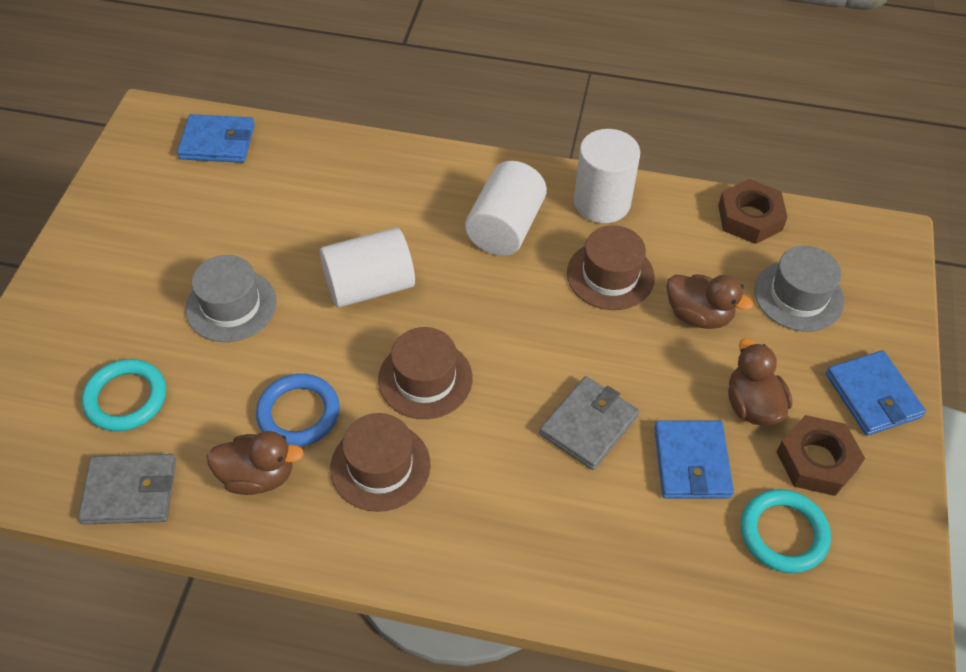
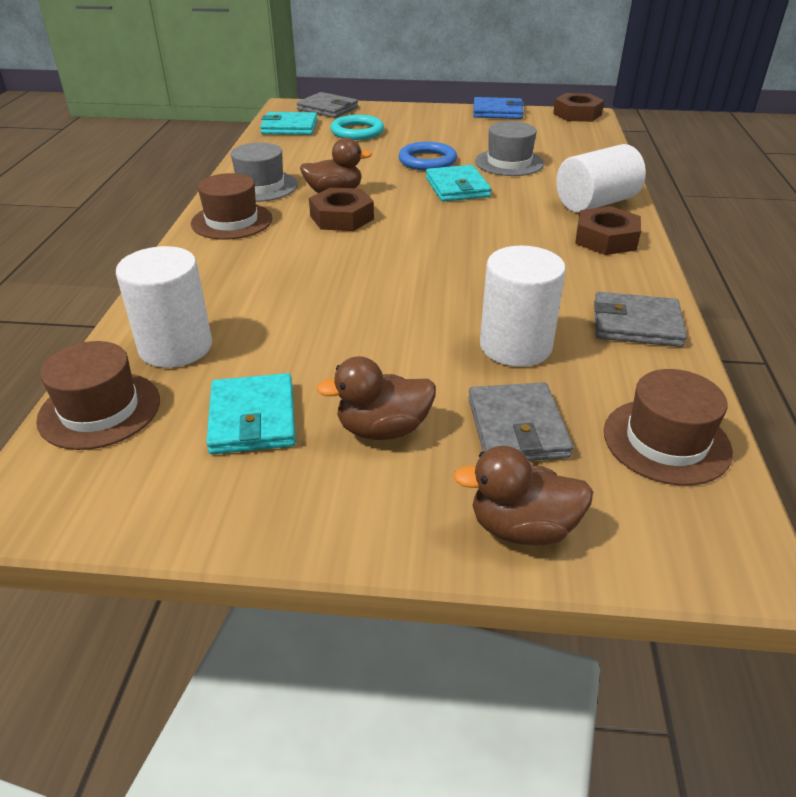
blue wallet: [177,114,255,163] [654,421,734,498] [826,350,926,436] = 3 -> [473,97,525,119] = 1
brown nut: [718,179,787,244] [776,415,865,496] = 2 -> [309,187,374,231] [553,93,604,122] [575,206,641,255] = 3
grey wallet: [78,454,176,525] [539,376,639,470] = 2 -> [297,92,358,118] [468,382,573,461] [594,292,687,347] = 3
turquoise ring: [82,359,166,431] [741,489,831,573] = 2 -> [330,115,384,140] = 1
turquoise wallet: none = 0 -> [206,373,296,454] [260,112,318,135] [426,165,491,202] = 3

